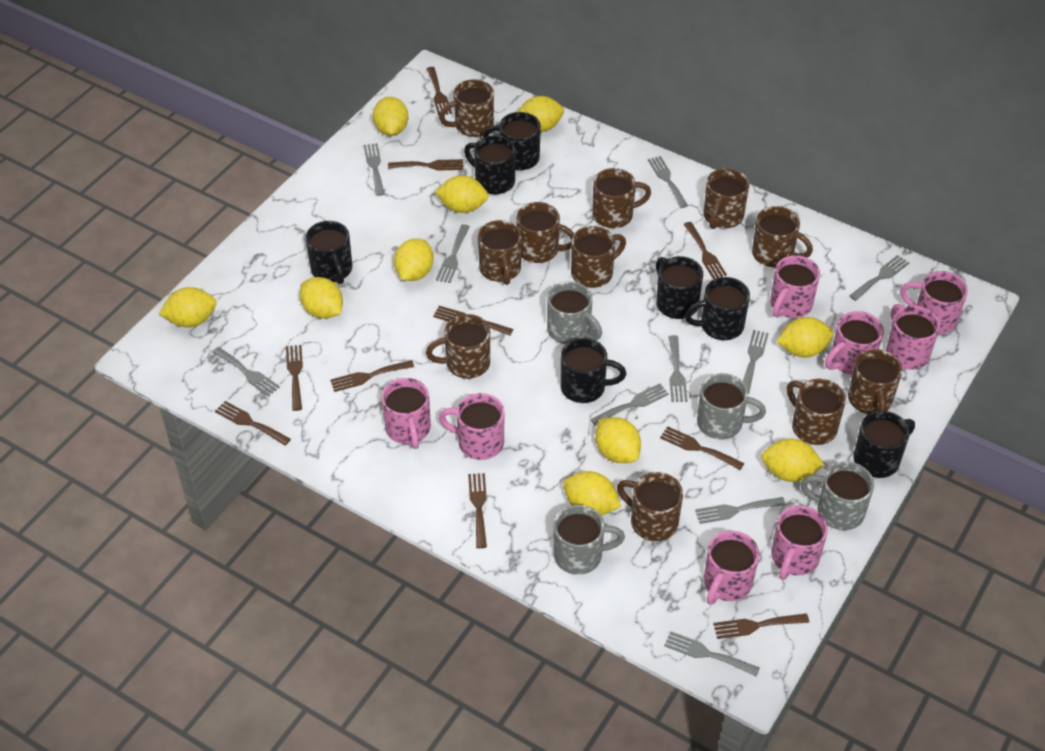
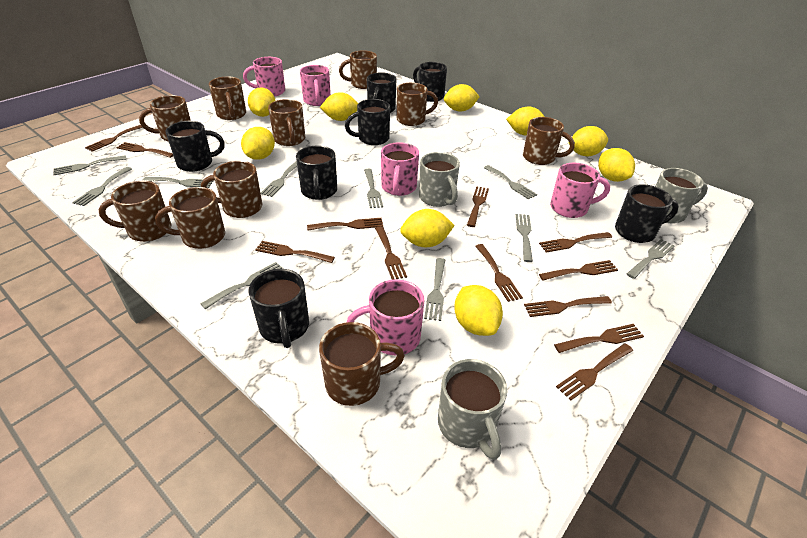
brown fork: [215,401,291,446] [286,345,303,411] [330,360,414,392] [388,159,463,171] [427,67,452,115] [433,306,513,336] [468,473,487,548] [660,426,744,470] [683,222,727,279] [713,613,809,639] = 10 -> [85,125,143,152] [116,142,173,158] [255,241,335,263] [307,218,383,231] [375,226,407,280] [467,186,489,227] [475,244,523,302] [524,296,612,317] [539,232,612,253] [539,260,618,280] [554,324,644,353] [556,343,633,401] = 12
brown mug: [426,314,490,379] [439,79,494,137] [478,220,522,285] [516,202,574,263] [571,226,626,288] [592,168,651,228] [617,472,683,541] [703,168,749,229] [752,206,813,267] [787,379,846,445] [848,349,902,414] = 11 -> [99,181,171,242] [139,95,191,142] [155,187,225,249] [201,161,262,218] [209,76,246,120] [268,99,305,146] [319,322,405,406] [339,50,377,89] [397,83,438,126] [523,117,575,165] = 10
grey mug: [547,281,602,345] [554,505,625,575] [697,373,766,439] [800,462,874,530] = 4 -> [419,152,460,207] [438,359,507,460] [655,168,708,223] = 3
pink mug: [381,378,431,449] [439,393,504,460] [704,531,759,605] [770,255,820,318] [771,505,828,580] [825,311,884,375] [886,304,940,370] [900,271,968,334] = 8 -> [243,57,285,97] [300,65,331,106] [346,279,424,355] [381,142,419,196] [550,163,610,218] = 5
yellow lemon: [159,287,217,327] [300,277,343,319] [373,97,408,136] [394,239,434,281] [435,175,489,213] [518,96,564,132] [563,471,621,515] [595,417,641,463] [762,439,824,482] [777,317,833,358] = 10 -> [241,127,275,160] [248,87,276,117] [320,92,358,121] [400,209,455,247] [444,84,480,111] [454,285,503,336] [506,107,544,136] [569,126,608,156] [598,148,635,182] = 9

